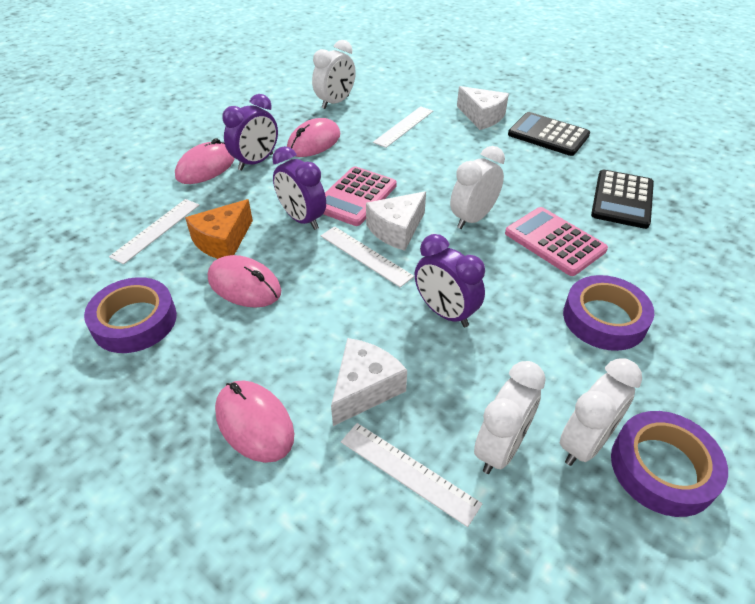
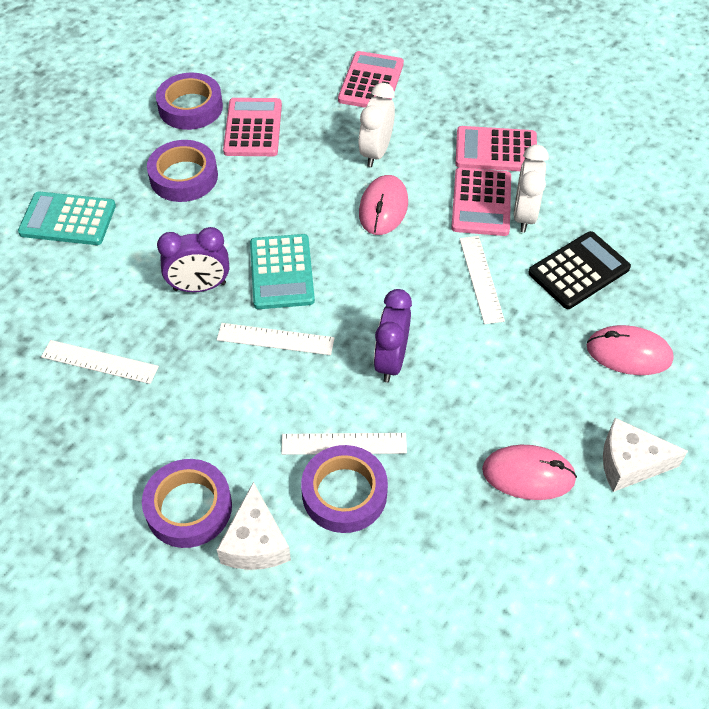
black calculator: [508,112,590,156] [591,170,654,229] = 2 -> [528,231,631,309] = 1
orange cheese: [185,199,253,259] = 1 -> none = 0
pink calculator: [323,166,397,226] [505,207,608,276] = 2 -> [223,98,282,156] [338,51,404,108] [451,168,511,236] [456,126,537,171] = 4
pink mouse: [175,138,235,184] [208,255,281,308] [215,381,294,463] [287,118,340,157] = 4 -> [359,175,408,235] [482,445,577,500] [587,325,674,375] = 3
purple clock: [222,94,278,170] [272,146,326,230] [415,234,485,327] = 3 -> [157,227,229,292] [374,289,412,382] = 2
purple tape: [84,277,177,353] [563,275,654,351] [611,411,728,517] = 3 -> [142,459,232,548] [147,140,218,202] [156,73,223,130] [301,445,388,533] = 4
turquoise calculator: none = 0 -> [18,192,116,245] [250,234,315,309] = 2
white cheese: [331,338,407,426] [366,191,426,251] [457,86,509,130] = 3 -> [217,482,291,570] [603,418,688,492] = 2
white clock: [312,40,356,109] [450,146,505,229] [474,361,546,474] [560,359,642,466] = 4 -> [358,83,395,167] [514,145,549,232] = 2

